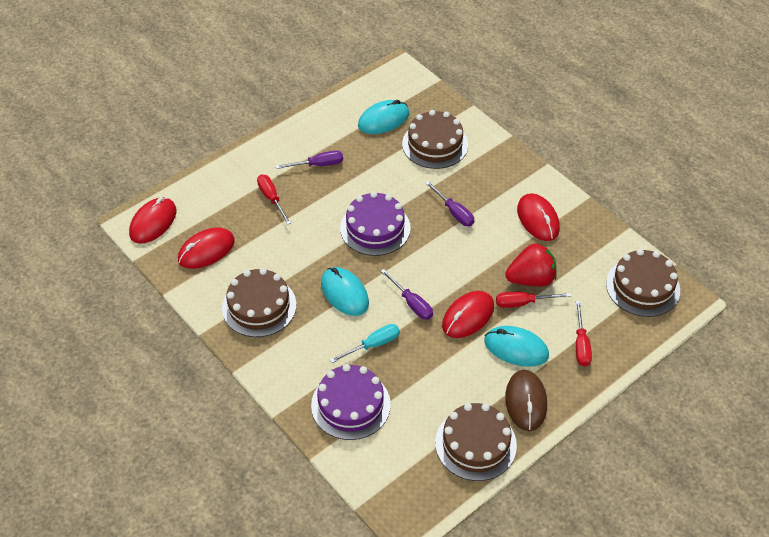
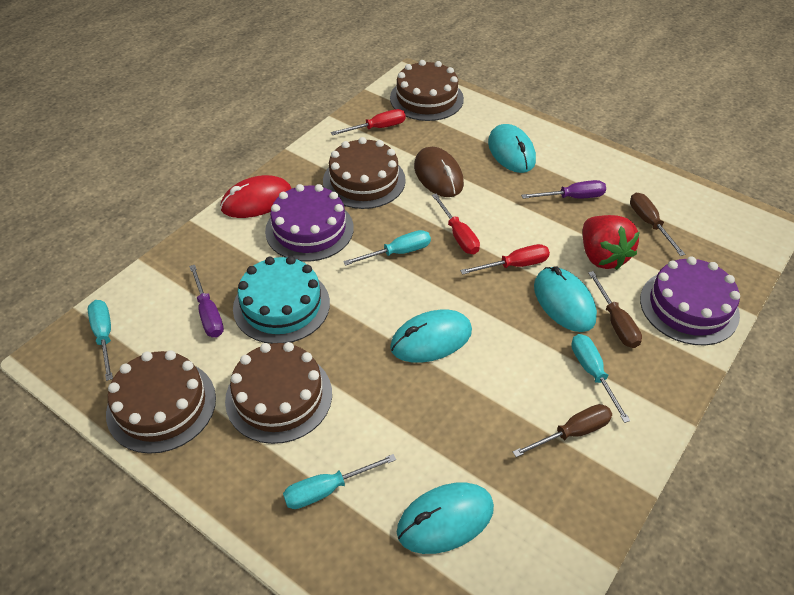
brown screwdriver: none = 0 -> [513,404,612,457] [588,271,642,348] [630,193,685,256] = 3
purple screwdriver: [276,150,343,169] [381,269,433,320] [425,181,474,226] = 3 -> [189,265,224,337] [521,180,606,199] = 2
red mouse: [129,197,177,244] [178,228,235,269] [442,291,494,338] [517,193,560,241] = 4 -> [220,175,292,218] = 1
turquoise cake: none = 0 -> [233,256,330,344] = 1
turquoise mouse: [321,267,369,316] [358,100,409,134] [484,326,549,367] = 3 -> [390,310,472,363] [397,483,494,554] [488,124,536,173] [534,266,597,332] = 4
turquoise screwdriver: [330,324,400,363] = 1 -> [88,300,113,381] [283,454,396,509] [343,230,431,266] [571,334,630,423] = 4

